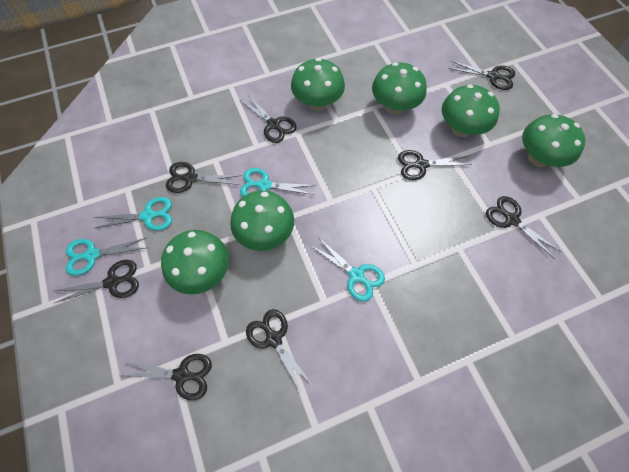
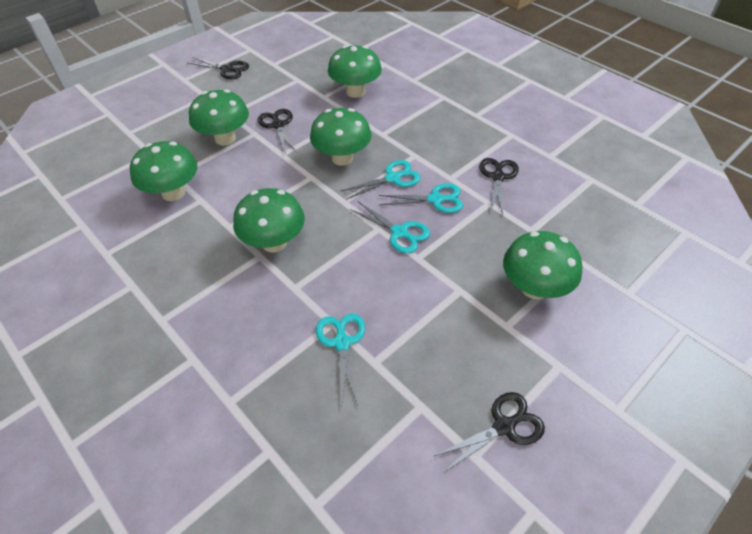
black scissors: [55,260,139,303] [119,354,212,400] [166,162,241,193] [240,95,296,143] [246,309,314,394] [398,150,472,180] [449,61,515,90] [486,196,561,259] = 8 -> [187,57,249,79] [257,109,297,155] [433,392,545,473] [479,158,519,215] = 4

